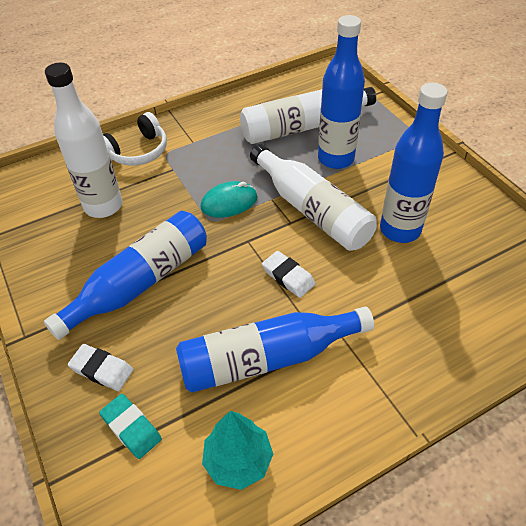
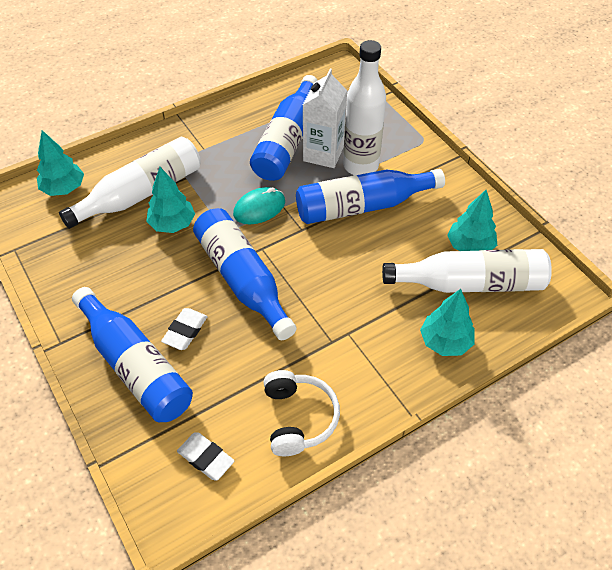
turquoise eraser: [99,394,162,459] = 1 -> none = 0
turquoise tree: [202,411,273,490] = 1 -> [37,130,84,196] [146,167,195,233] [420,289,475,356] [447,190,497,251] = 4
white carton: none = 0 -> [303,69,347,168] = 1

